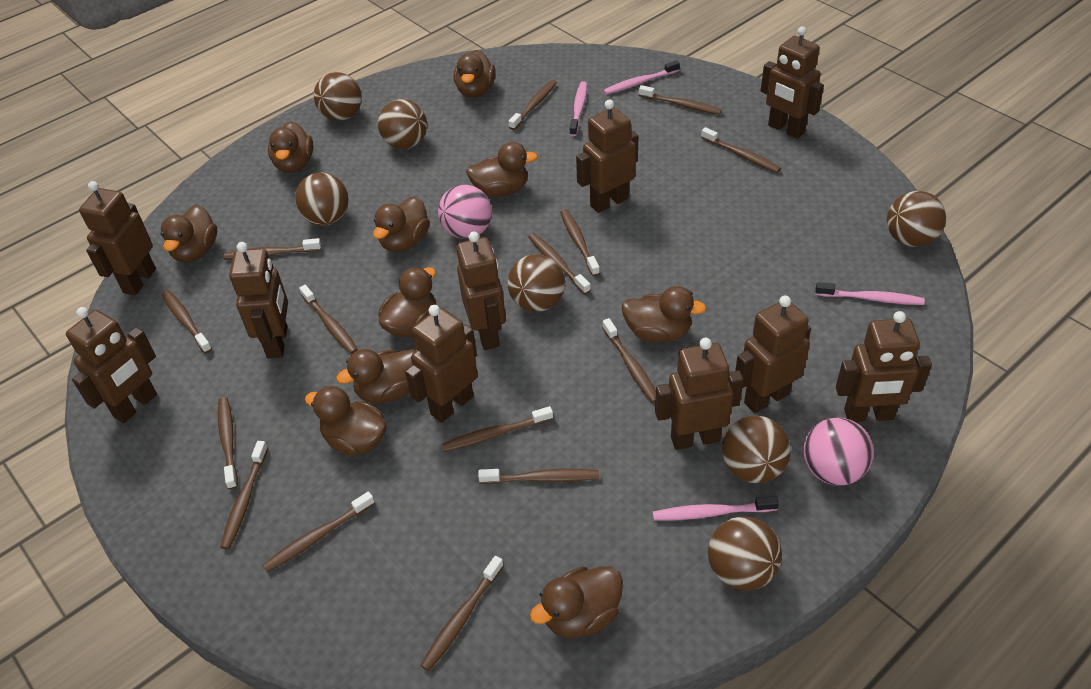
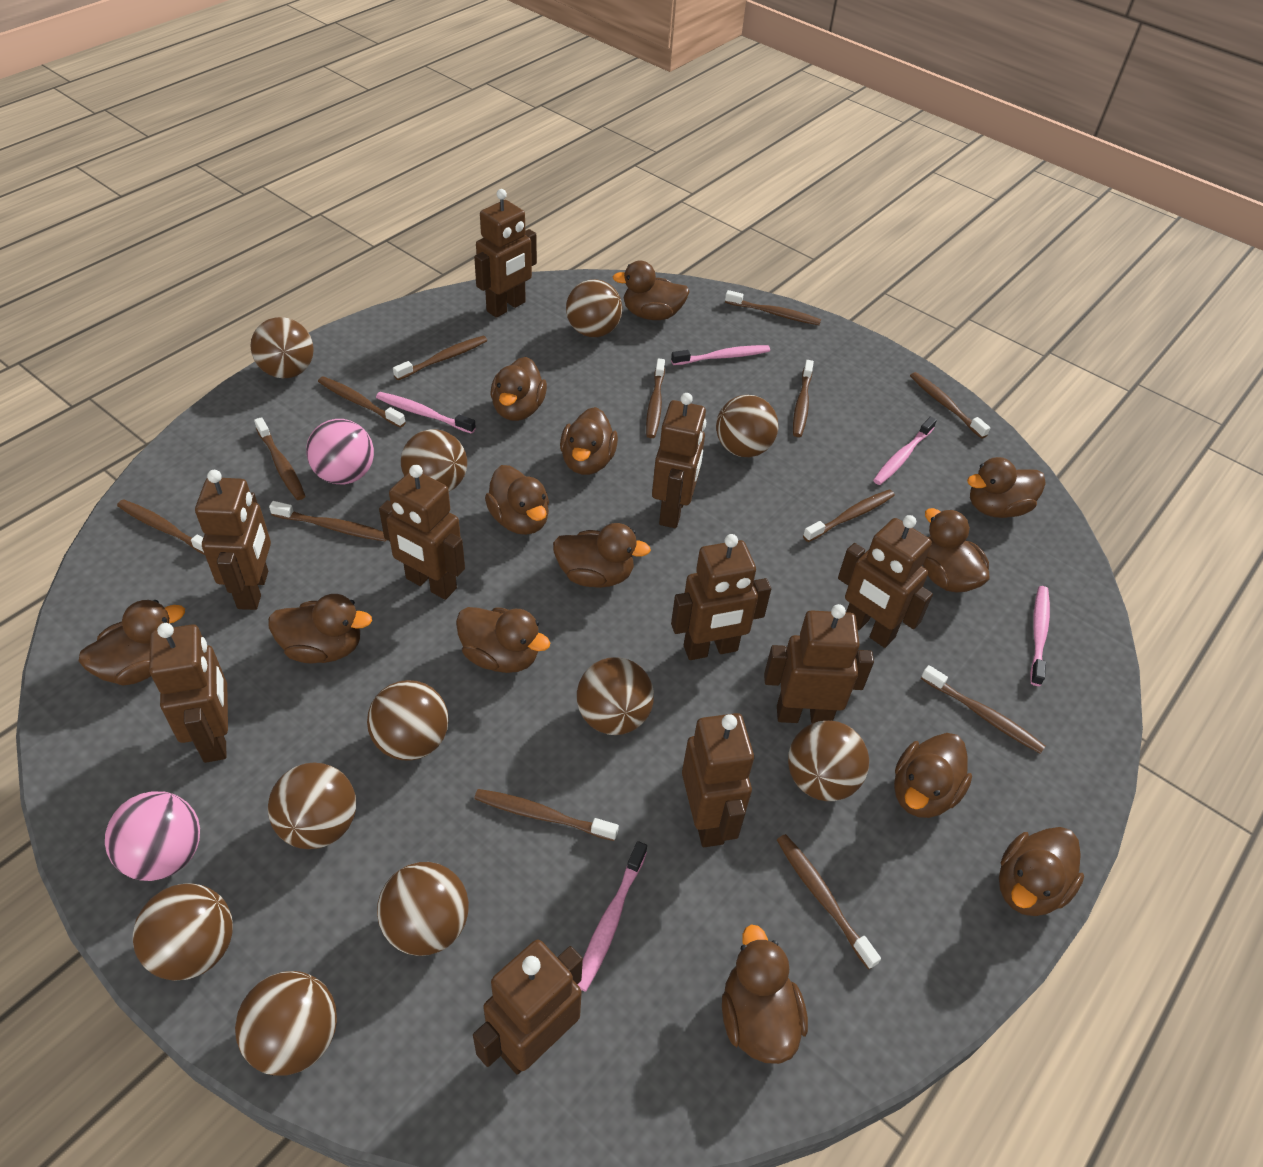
brown ball: [295,173,349,226] [314,72,362,121] [378,99,427,149] [507,254,565,312] [708,516,782,591] [722,416,791,483] [887,191,946,247] = 7 -> [133,883,233,981] [235,971,337,1076] [250,317,314,378] [268,763,356,849] [367,680,449,761] [377,862,469,956] [401,429,467,492] [566,279,622,337] [577,657,654,735] [716,395,779,457] [788,720,869,801] = 11
brown duck: [161,205,217,263] [268,121,313,173] [305,386,387,456] [336,349,415,403] [373,196,430,252] [378,267,436,338] [454,50,496,98] [466,142,538,197] [530,566,623,638] [622,286,706,343] = 10 -> [78,600,185,685] [268,594,372,663] [456,607,550,673] [485,465,549,535] [491,357,547,421] [553,523,651,588] [560,407,618,475] [613,261,690,320] [722,924,808,1064] [894,733,972,818] [923,508,989,592] [967,457,1046,518] [999,827,1084,916] = 13
brown toothbrush: [162,290,212,354] [218,397,238,490] [220,441,268,550] [223,238,321,260] [263,492,375,572] [299,285,358,354] [420,556,504,671] [441,406,553,452] [478,469,599,484] [509,80,557,130] [528,233,591,294] [560,209,600,276] [602,318,656,403] [639,85,722,115] [701,127,781,173] = 15 -> [117,499,205,555] [254,417,305,500] [269,501,387,542] [318,376,406,428] [393,336,487,380] [474,789,619,841] [646,358,665,438] [725,290,821,325] [777,834,881,970] [793,360,814,437] [803,489,895,542] [910,372,990,439] [921,665,1045,754] = 13
pink toothbrush: [569,81,587,136] [603,61,680,95] [653,496,779,520] [815,282,925,305] = 4 -> [376,392,476,434] [577,841,647,991] [671,345,770,365] [873,417,937,485] [1030,586,1050,686] = 5

